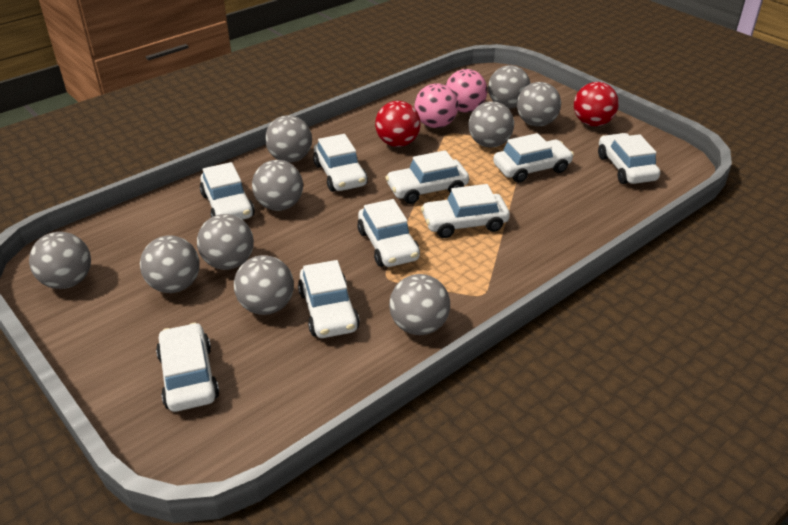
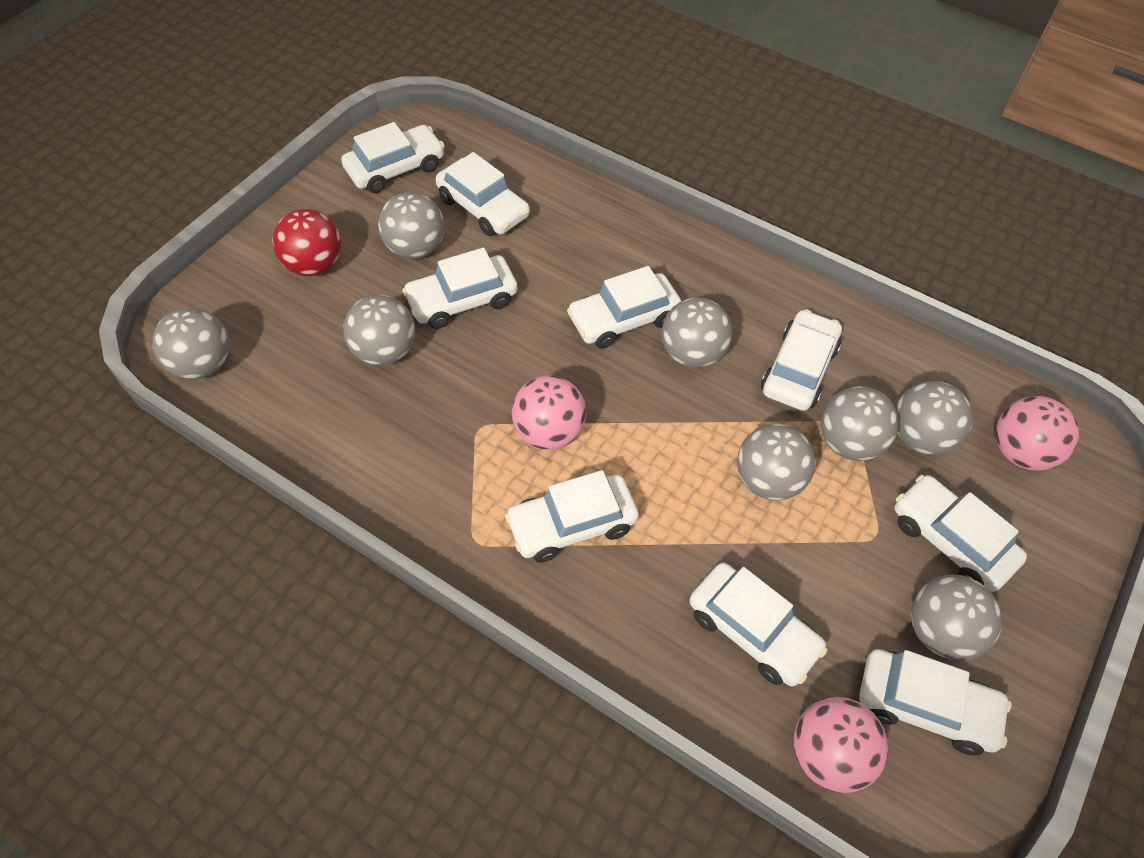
grey ball: [29,232,91,289] [140,235,200,293] [197,214,254,270] [234,255,294,315] [252,160,303,211] [265,115,312,163] [389,274,450,335] [468,101,514,147] [488,65,531,109] [517,82,561,126] = 10 -> [153,307,230,379] [343,295,415,366] [378,192,444,259] [662,297,732,368] [737,424,816,500] [821,386,899,461] [895,381,973,455] [911,575,1002,661] = 8
pink ball: [415,83,458,128] [446,69,487,112] = 2 -> [512,375,586,450] [794,697,888,793] [995,396,1079,471] = 3
red ball: [375,101,421,147] [574,82,619,126] = 2 -> [272,209,341,276] = 1

